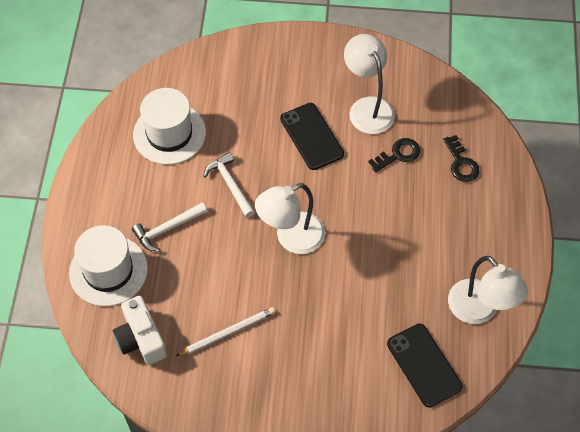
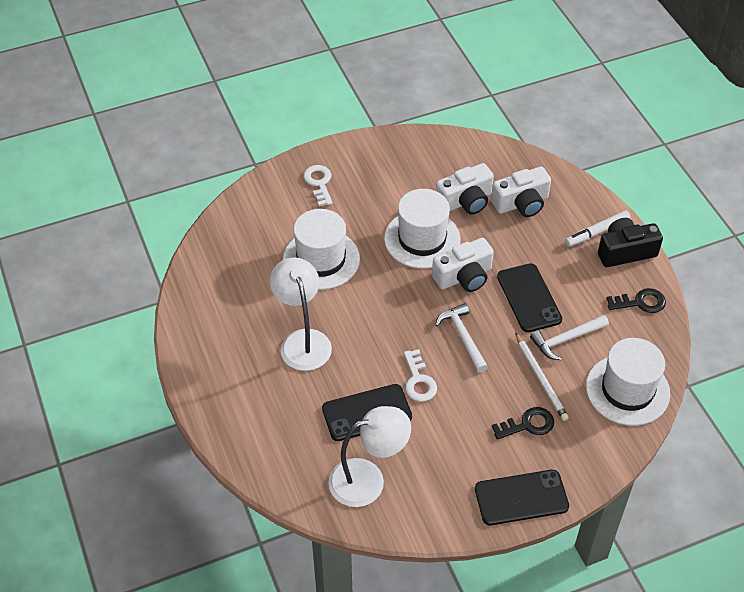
black camera: none = 0 -> [598,218,663,267] = 1
black phone: [280,103,344,170] [387,324,463,407] = 2 -> [322,384,412,441] [475,470,569,525] [497,263,562,332] = 3
white camera: [113,296,167,365] = 1 -> [432,238,494,292] [436,163,494,215] [491,166,551,217] = 3
white hat: [69,225,148,306] [133,88,206,165] = 2 -> [283,209,360,290] [384,189,460,269] [586,338,670,426] = 3
white key: none = 0 -> [304,165,333,206] [404,349,437,402] = 2
white lamp: [255,183,325,254] [344,34,395,134] [448,256,528,324] = 3 -> [270,257,332,371] [328,406,411,507] = 2
white marker: none = 0 -> [565,211,631,247] = 1

